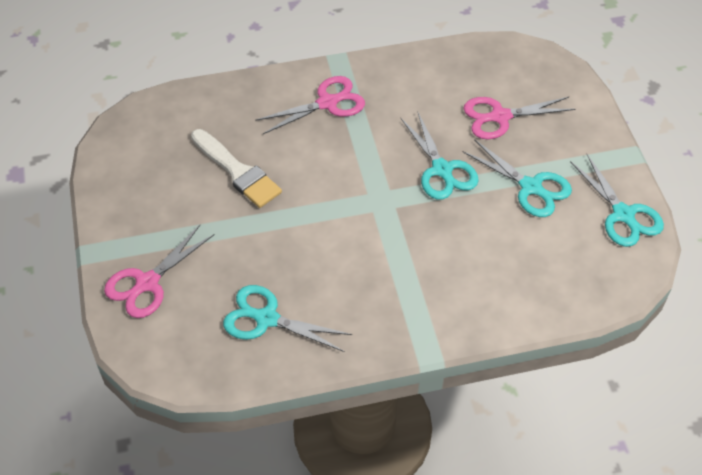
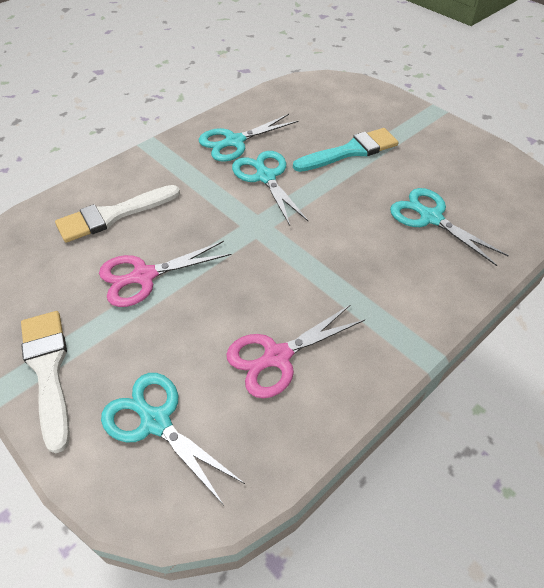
pink scissors: [104,225,215,318] [255,76,365,134] [463,97,576,139] = 3 -> [99,241,231,307] [226,304,365,399] = 2
turquoise brush: none = 0 -> [293,128,399,172] = 1
white brush: [191,129,282,208] = 1 -> [21,311,70,453] [55,185,180,243] = 2

